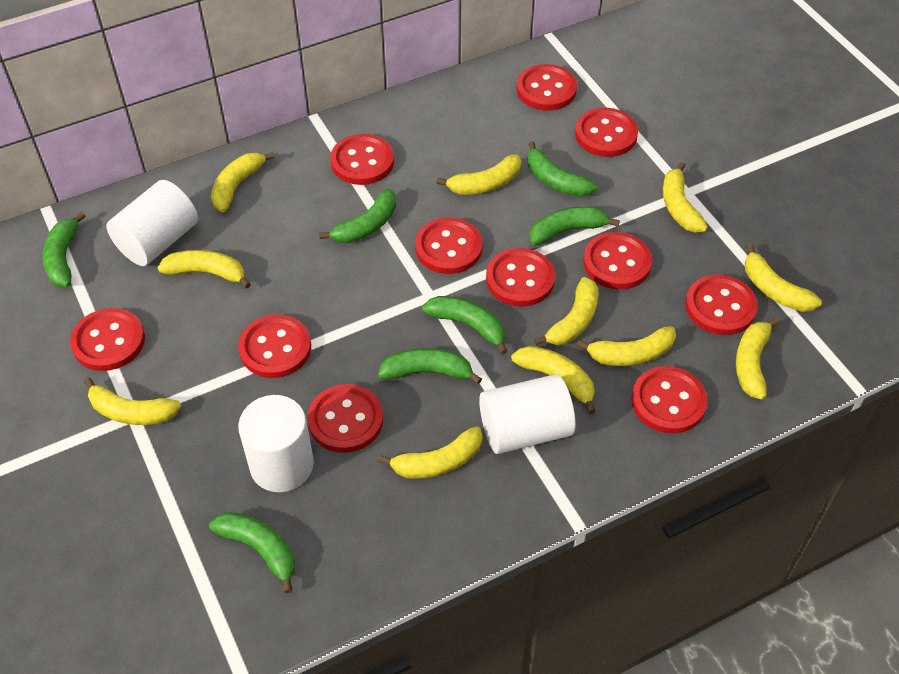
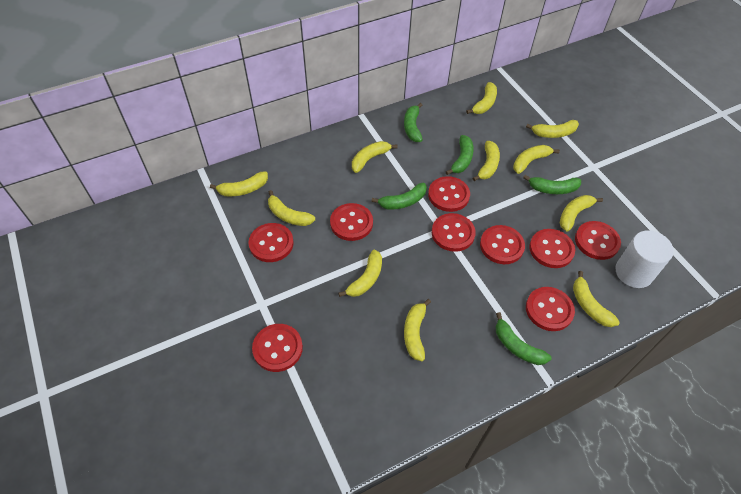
green banana: [43,212,85,287] [209,512,295,593] [319,189,396,244] [378,348,482,384] [422,296,507,355] [527,141,597,197] [530,207,620,245] = 7 -> [372,183,427,210] [404,103,423,142] [446,135,474,175] [496,312,552,365] [523,175,581,194] = 5
red button: [70,308,145,371] [238,314,311,378] [307,384,383,453] [330,134,394,185] [415,217,482,274] [486,248,555,307] [517,64,577,111] [575,108,638,157] [583,232,652,289] [631,366,708,434] [685,274,758,335] = 11 -> [248,223,294,262] [252,324,303,372] [330,203,373,241] [428,176,470,212] [432,213,476,252] [480,225,525,264] [526,287,575,331] [529,229,575,268] [575,221,621,260] = 9
white cylinder: [106,180,198,266] [238,395,314,492] [479,374,575,454] = 3 -> [615,230,674,288] = 1

